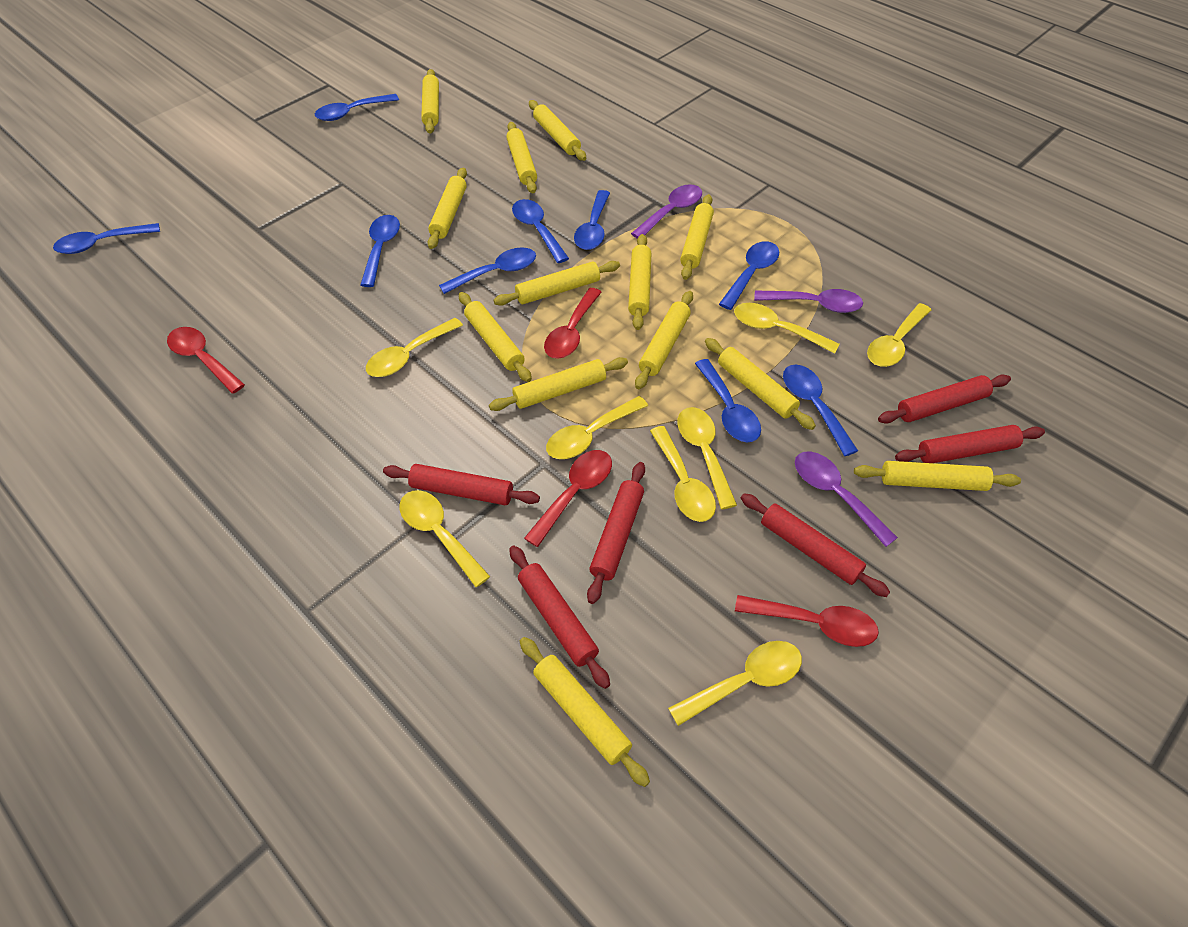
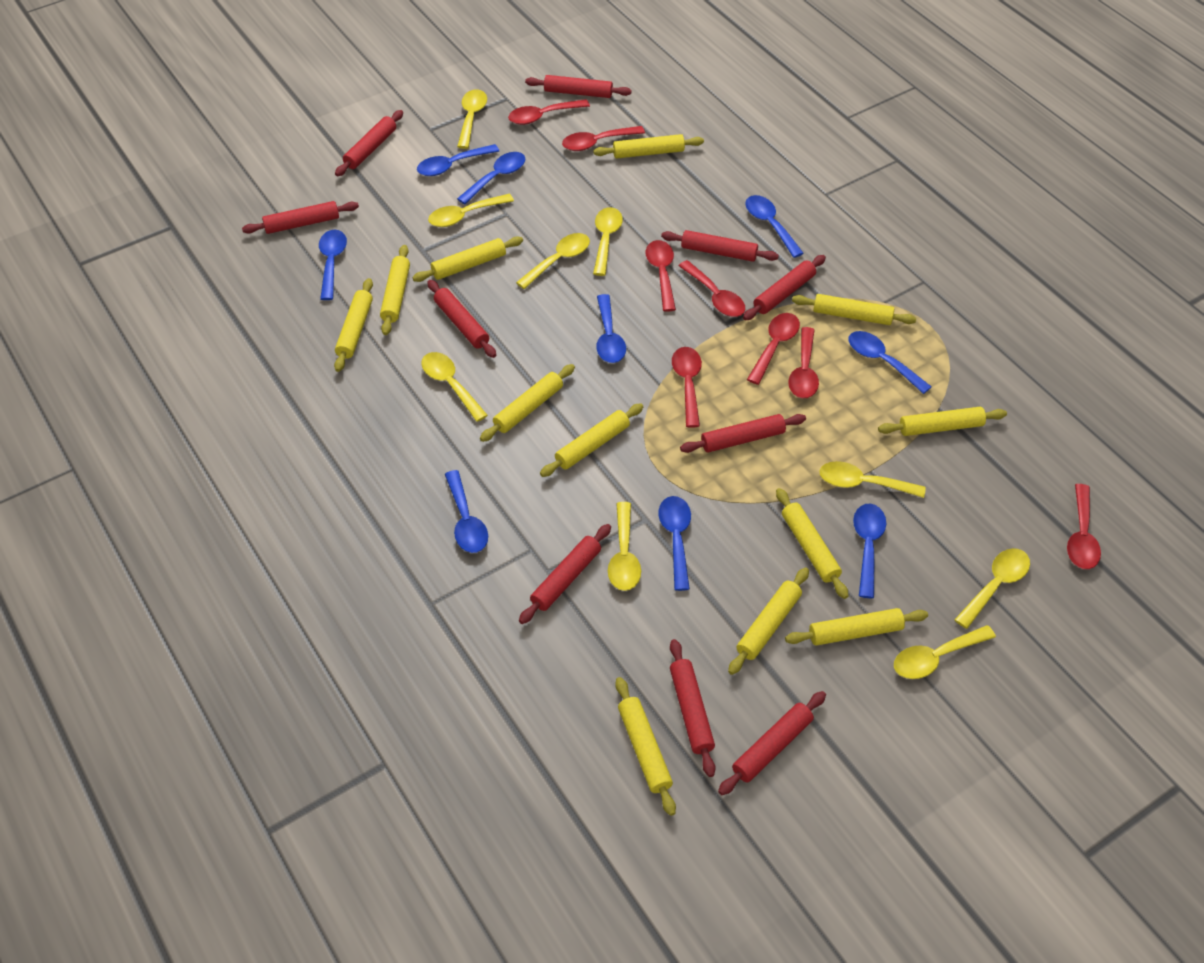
purple spoon: [631,184,702,239] [754,289,863,313] [795,452,898,547] = 3 -> none = 0
red rolling pin: [383,464,540,505] [509,546,610,689] [587,462,645,604] [741,493,890,597] [878,374,1011,424] [895,425,1045,463] = 6 -> [242,201,359,234] [335,110,403,176] [427,280,496,358] [519,524,611,624] [525,75,632,98] [661,230,779,262] [670,639,716,777] [680,414,806,453] [718,691,826,795] [743,255,826,321] = 10
red spoon: [167,327,245,394] [524,450,612,547] [544,288,602,359] [735,595,879,647] = 4 -> [508,99,590,125] [562,126,645,151] [646,240,676,312] [672,347,702,428] [678,260,745,317] [747,313,800,385] [788,327,819,398] [1067,484,1101,569] = 8
yellow rolling pin: [421,69,439,134] [427,168,467,249] [459,292,532,382] [489,357,628,411] [493,261,620,306] [506,122,537,194] [520,637,650,787] [529,100,586,161] [628,234,651,330] [635,291,693,389] [680,194,714,280] [705,338,816,430] [854,461,1021,491] = 13 -> [334,278,373,372] [380,245,410,335] [412,236,523,282] [480,364,575,442] [540,403,643,477] [593,134,704,159] [615,677,676,816] [728,568,809,675] [776,488,848,599] [785,608,928,646] [792,294,916,325] [878,407,1007,436] = 12
yellow spoon: [366,318,463,377] [399,490,490,587] [546,396,648,459] [650,426,716,522] [668,641,802,726] [677,407,737,509] [734,303,839,354] [867,303,931,367] = 8 -> [421,352,488,422] [428,194,514,227] [457,89,487,149] [516,233,590,289] [593,207,623,276] [608,502,641,591] [819,461,925,498] [894,625,996,679] [955,548,1030,629] = 9

